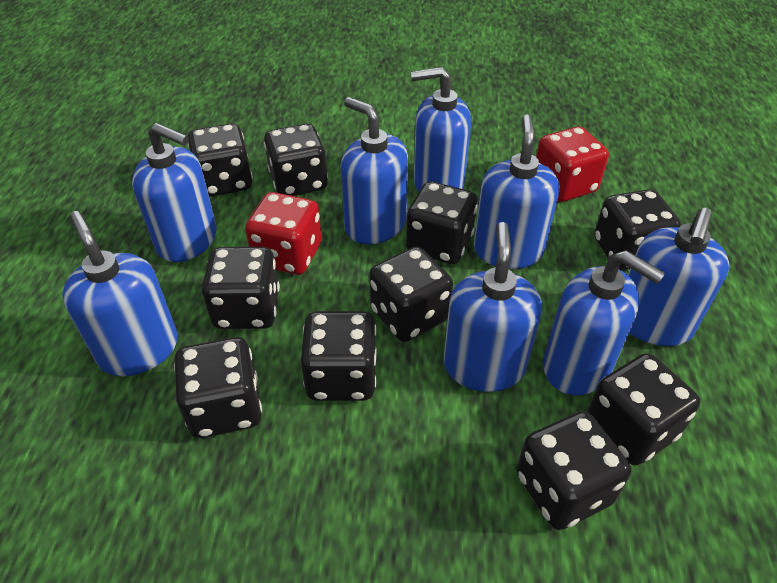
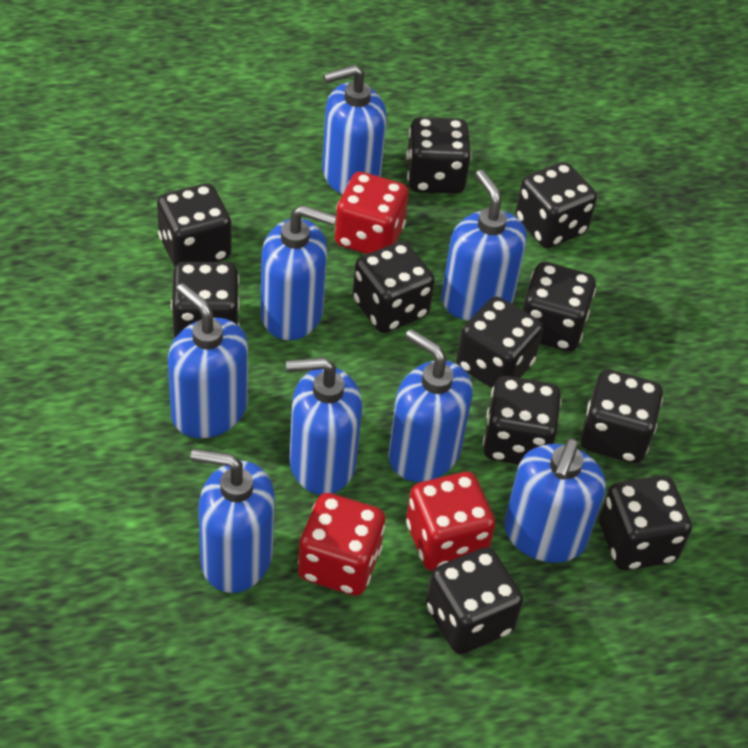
black dice: [174,337,262,438] [188,123,253,197] [202,247,280,329] [264,124,328,196] [300,311,377,401] [369,247,453,342] [406,181,477,264] [516,411,631,530] [587,353,700,465] [594,189,681,270] = 10 -> [157,183,232,267] [171,262,239,338] [352,241,435,333] [406,117,471,194] [426,547,523,654] [456,297,543,388] [483,376,561,465] [515,162,597,248] [522,262,596,352] [580,369,663,464] [599,475,692,571] = 11
red dice: [245,192,322,275] [536,127,609,202] = 2 -> [298,493,385,596] [335,172,409,254] [406,472,495,571] = 3

